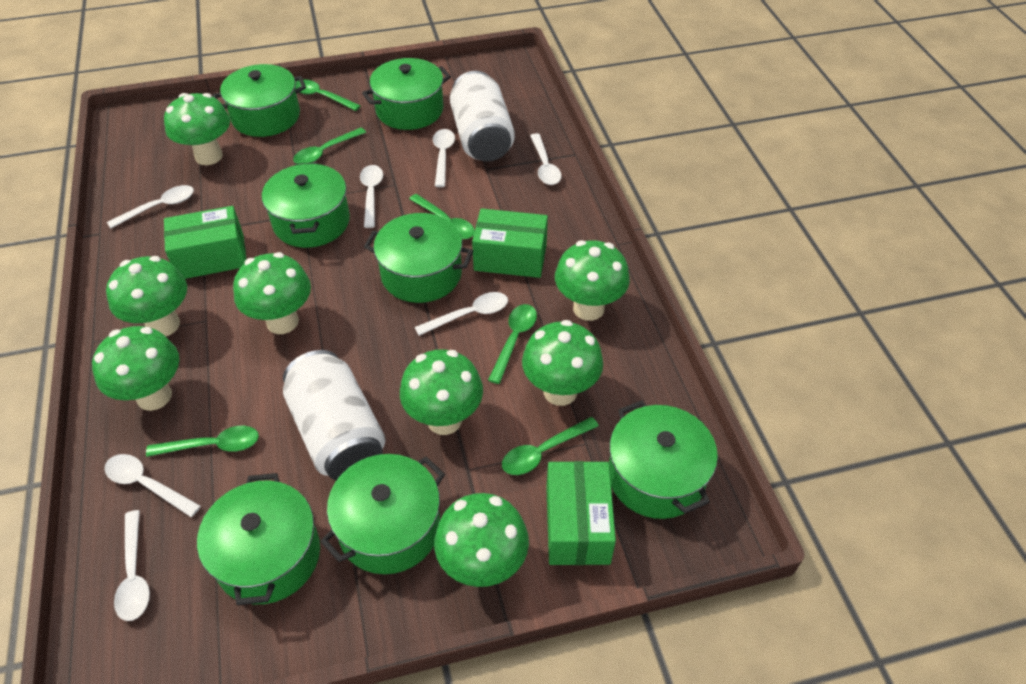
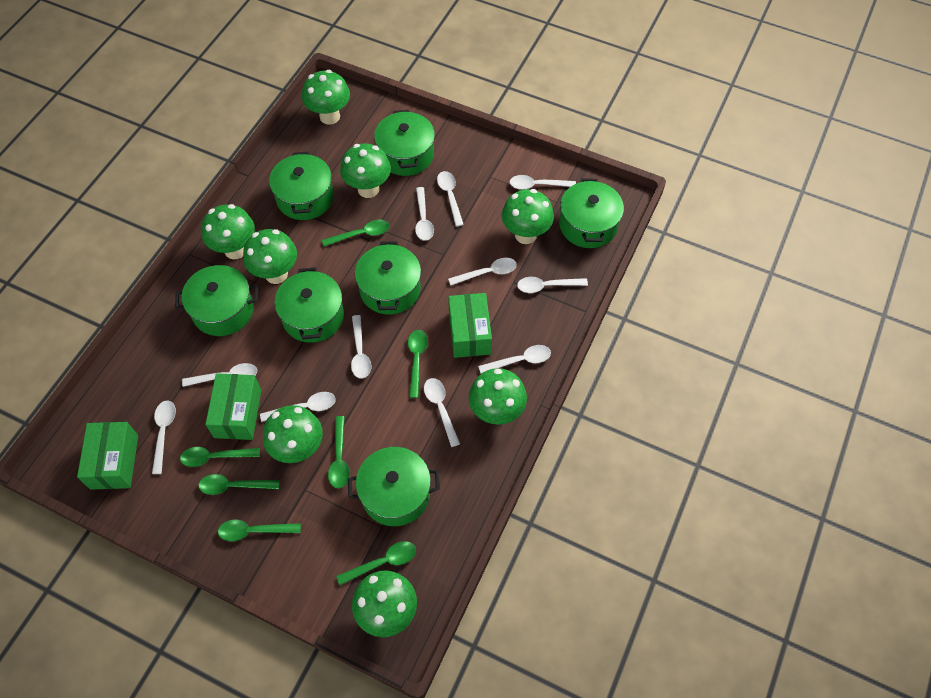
green spoon: [146,426,259,457] [293,128,366,164] [295,79,361,111] [409,194,475,240] [488,304,537,384] [502,417,599,475] = 6 -> [180,447,260,467] [199,474,280,495] [218,519,301,541] [322,220,389,247] [328,416,350,488] [336,541,416,585] [408,330,428,398] = 7
white can: [283,350,385,480] [450,71,515,161] = 2 -> none = 0
white spoon: [104,454,201,517] [107,185,194,229] [114,510,150,621] [360,165,383,228] [415,292,508,336] [433,129,455,187] [530,133,562,185] = 7 -> [152,400,176,474] [182,363,257,387] [260,392,336,422] [351,315,371,379] [415,187,434,241] [424,378,460,447] [437,171,464,227] [448,258,517,286] [478,345,551,373] [509,175,576,190] [517,277,588,293] = 11

